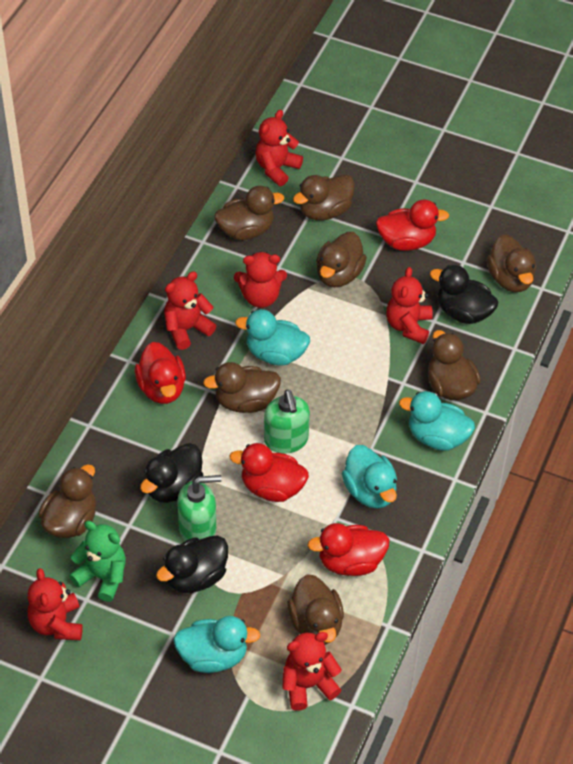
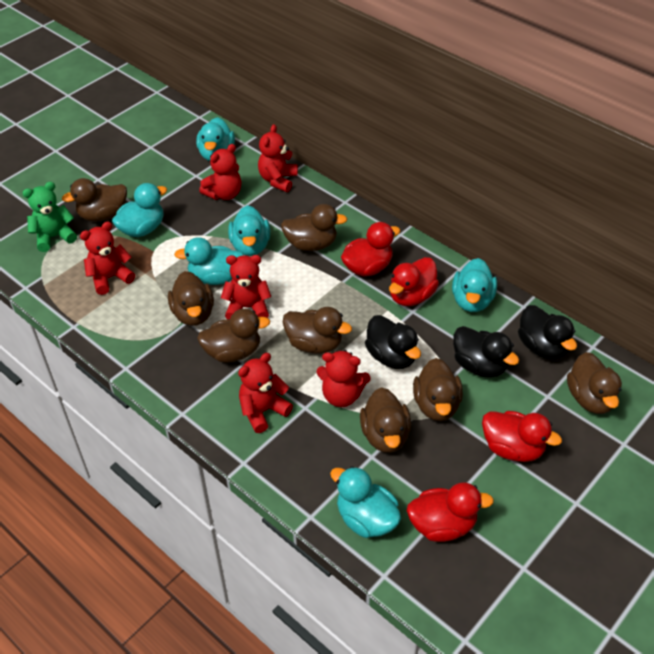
green soap dispenser: [177,475,222,541] [264,390,310,454] = 2 -> none = 0
turquoise duck: [173,616,260,673] [235,309,310,366] [342,445,397,509] [399,391,475,451] = 4 -> [112,183,167,237] [174,237,243,285] [196,117,235,161] [228,205,270,256] [330,466,401,538] [452,258,497,312] = 6

